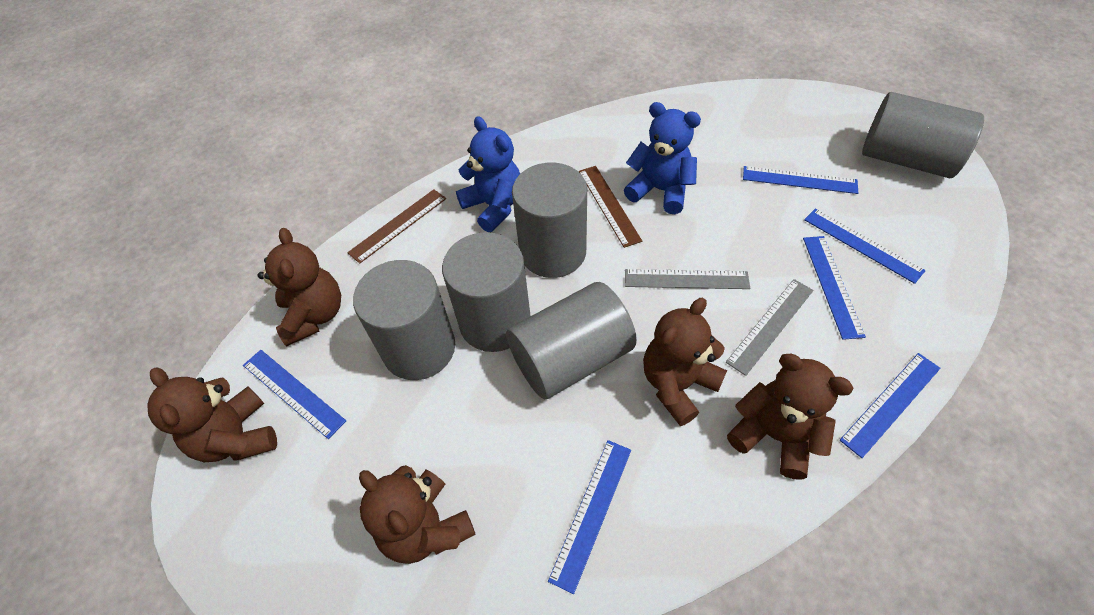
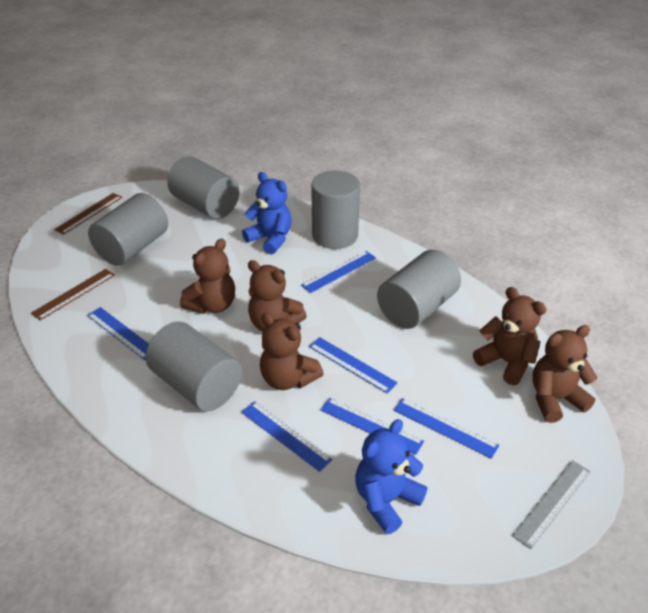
grey ruler: [625,269,750,289] [726,279,813,376] = 2 -> [512,460,590,549] = 1

